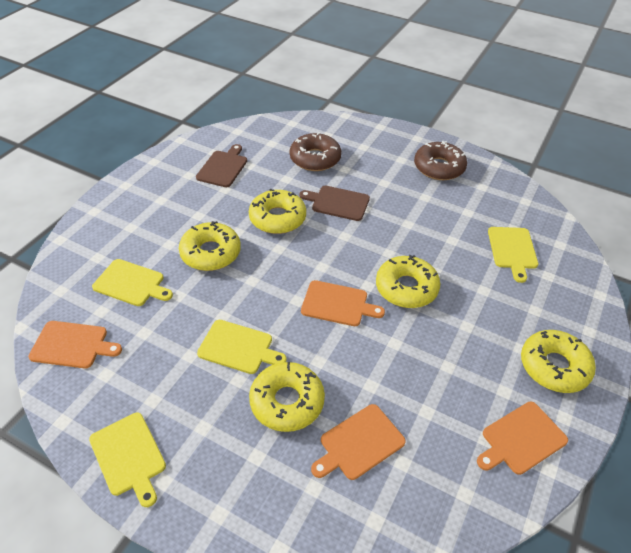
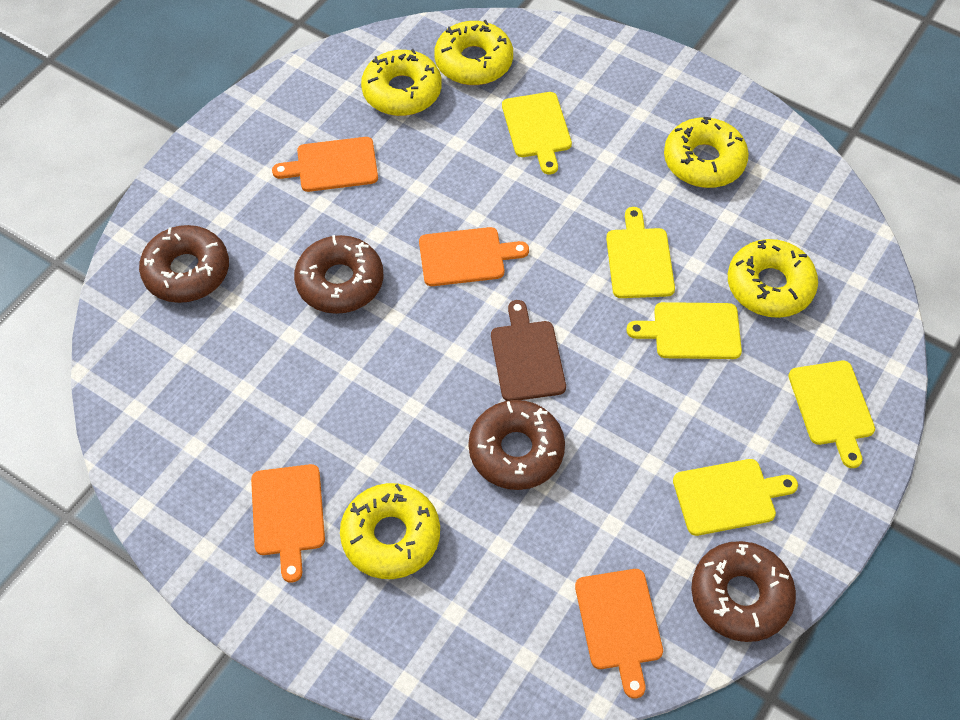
brown cutting board: [196,144,247,187] [299,186,370,221] = 2 -> [491,300,566,401] = 1
brown donut: [290,132,341,171] [414,141,467,180] = 2 -> [139,225,229,303] [294,235,384,314] [468,400,565,490] [691,541,796,642] = 4
yellow cutting board: [89,413,166,507] [92,259,173,306] [197,320,287,374] [488,227,538,283] = 4 -> [502,92,572,174] [606,207,675,298] [626,302,742,359] [673,459,798,536] [788,361,875,468] = 5

